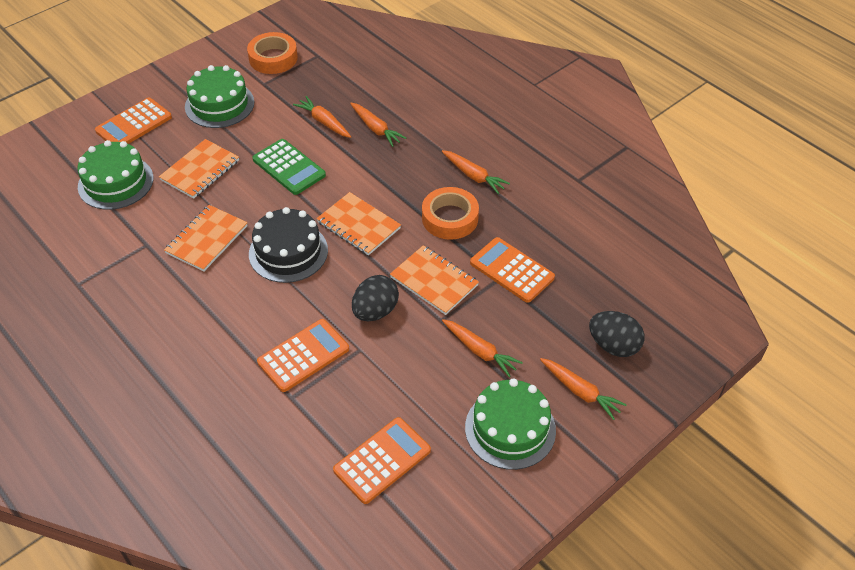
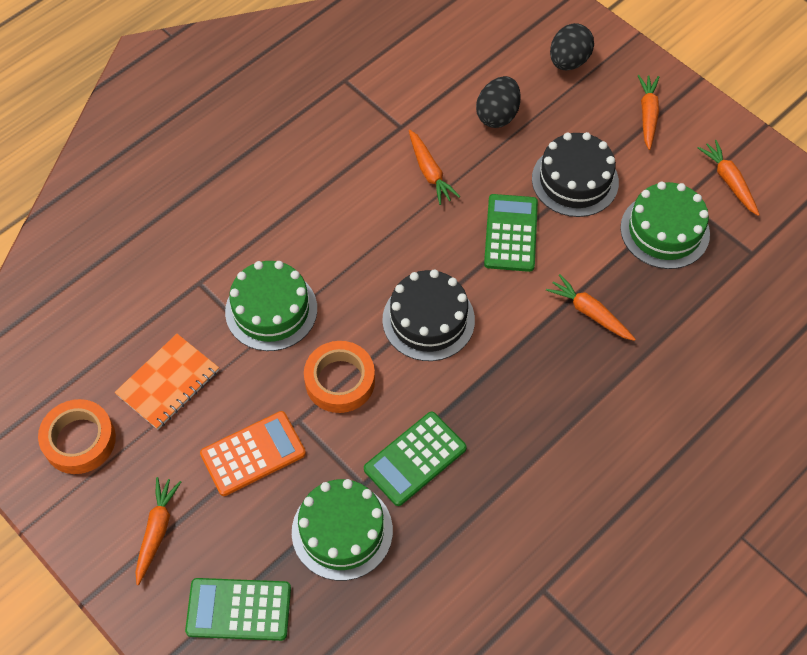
black cake: [249,207,328,283] = 1 -> [382,269,475,361] [532,132,619,217] = 2
green calculator: [252,139,326,195] = 1 -> [185,578,291,641] [364,412,467,506] [484,194,538,272] = 3
orange calculator: [95,98,172,144] [257,319,349,392] [333,417,431,504] [470,237,555,303] = 4 -> [200,411,306,496] = 1
orange notebook: [159,139,239,199] [164,205,248,272] [316,192,401,255] [390,245,479,315] = 4 -> [115,334,219,430] = 1

